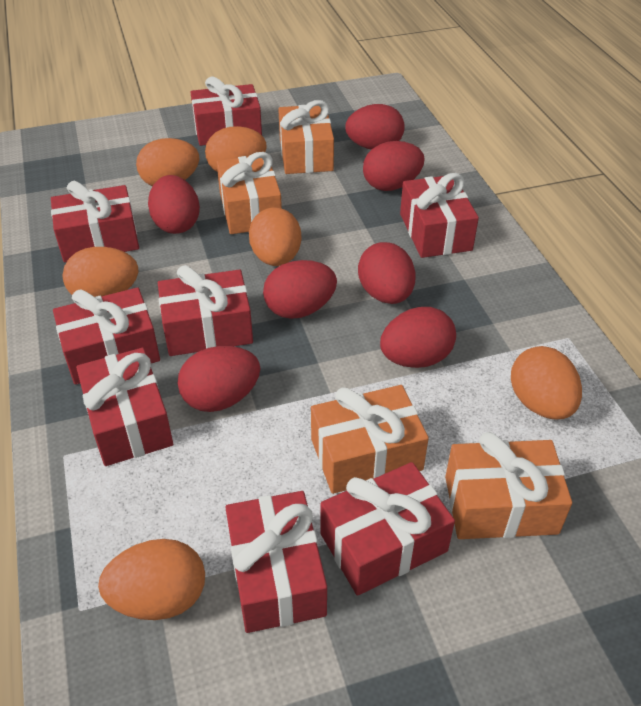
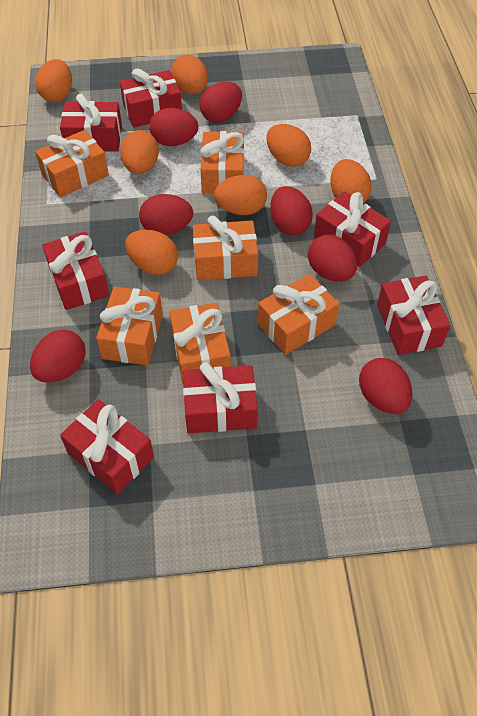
orange egg: [63,247,139,297] [98,539,205,620] [136,138,199,186] [205,126,267,172] [249,207,301,266] [511,346,582,419] = 6 -> [35,59,72,102] [120,130,159,174] [125,230,178,275] [171,55,208,94] [214,175,267,215] [266,124,311,167] [330,159,372,203] = 7
orange gift: [217,152,282,234] [278,100,334,174] [311,385,429,494] [445,432,572,539] = 4 -> [35,130,109,198] [96,287,163,365] [169,303,231,384] [193,216,258,280] [200,131,244,193] [258,274,339,355] = 6
red gift: [51,181,139,262] [53,287,160,385] [76,348,173,466] [158,265,253,356] [191,76,262,146] [225,491,327,633] [320,462,455,596] [400,173,479,258] = 8 -> [42,231,109,310] [60,94,122,151] [60,399,154,494] [120,68,182,128] [183,362,258,433] [314,192,391,267] [377,276,451,355] = 7

